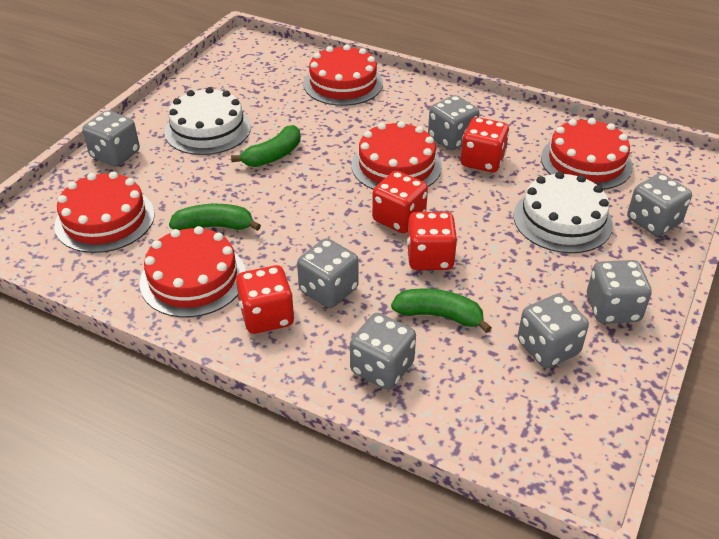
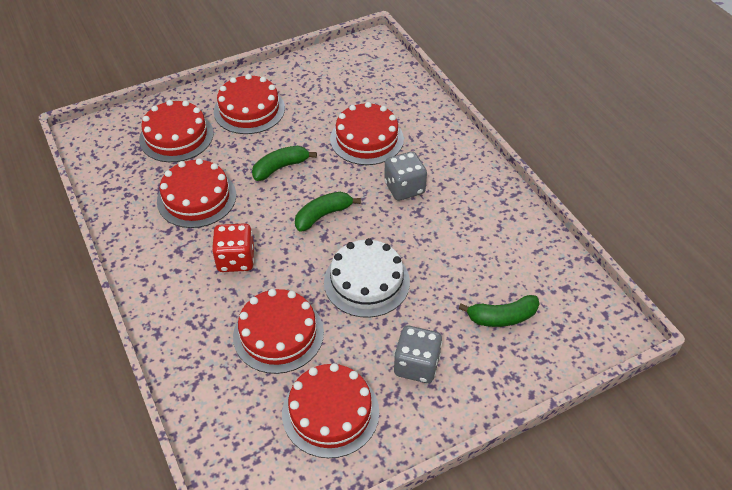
grey dice: [82,110,140,167] [297,238,359,308] [350,313,416,390] [428,95,480,150] [517,294,589,368] [587,260,652,324] [627,173,692,236] = 7 -> [384,151,427,201] [394,326,442,383] = 2
red cake: [54,172,155,253] [140,226,246,318] [303,45,383,106] [351,121,442,190] [541,118,633,190] = 5 -> [139,100,214,162] [157,158,236,228] [214,74,285,134] [233,289,324,374] [282,363,379,458] [330,102,404,165] = 6
red dice: [236,265,294,334] [372,171,428,233] [407,212,457,270] [461,117,509,172] = 4 -> [212,223,254,272] = 1
white cake: [164,87,251,155] [514,171,613,253] = 2 -> [324,238,410,318] = 1

